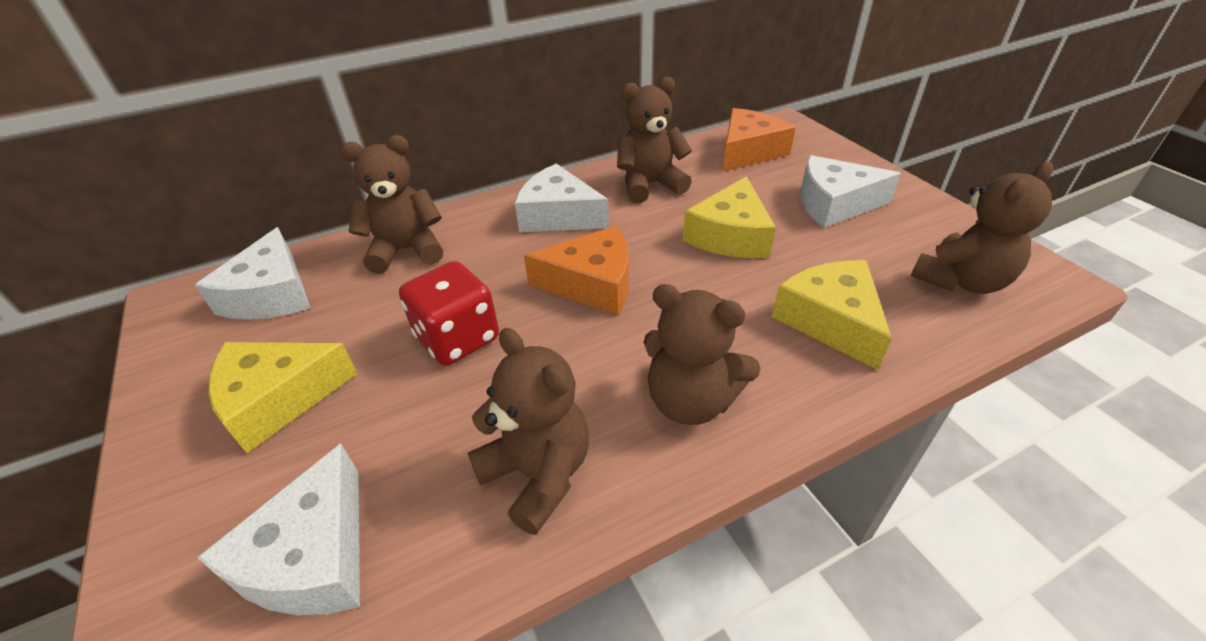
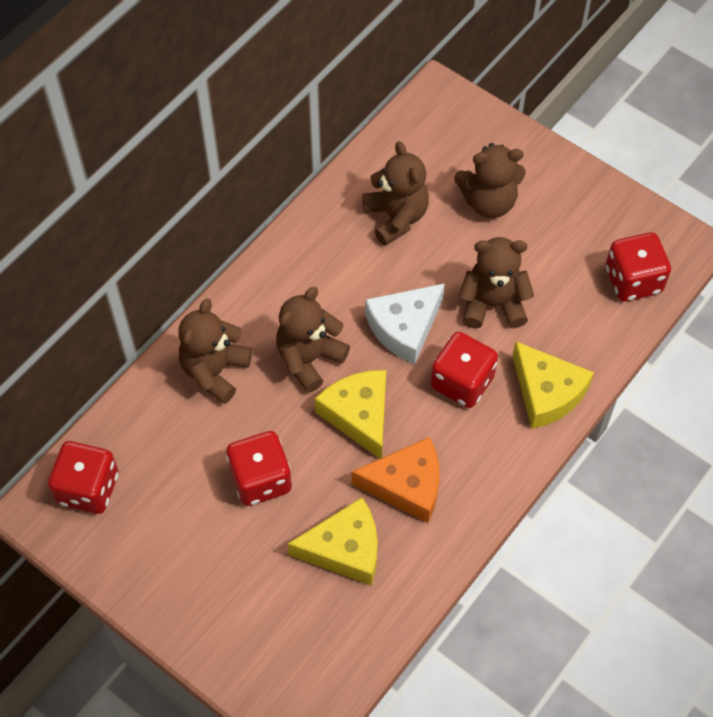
orange cheese: [524,225,629,315] [723,108,796,171] = 2 -> [352,437,439,523] = 1
red dice: [399,261,499,366] = 1 -> [48,441,118,514] [226,431,292,506] [430,332,498,408] [606,232,671,302] = 4
white cheese: [195,227,310,320] [197,443,360,615] [515,164,609,232] [800,155,901,228] = 4 -> [365,283,445,365] = 1

